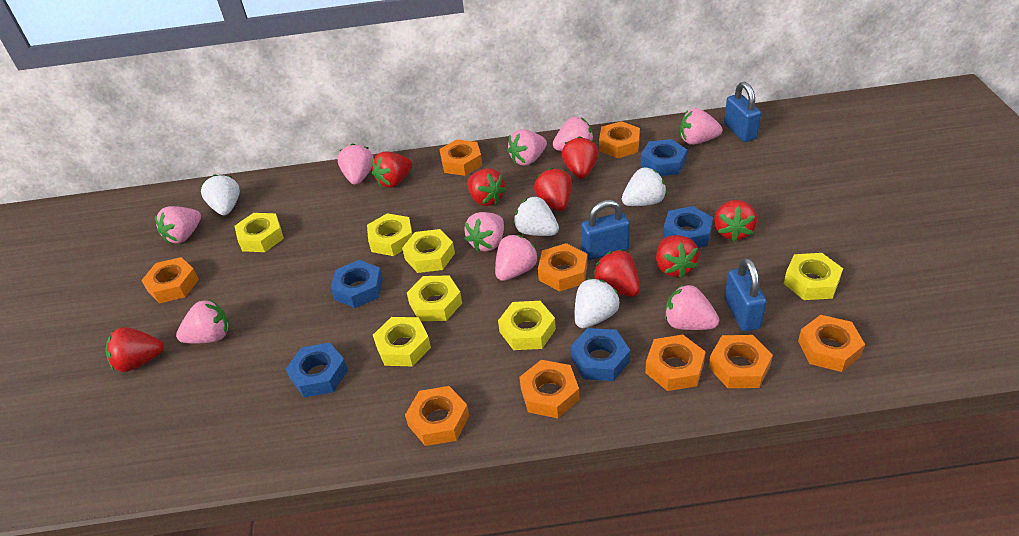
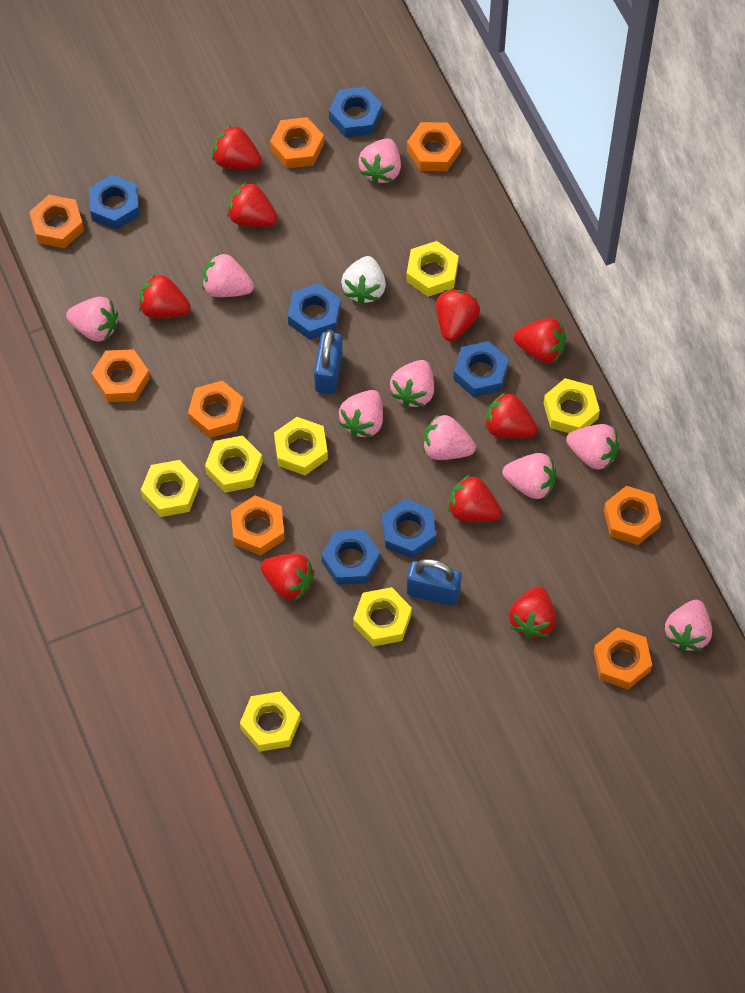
blue nut: [286,343,348,397] [331,260,383,308] [570,328,630,381] [640,139,687,176] [663,206,713,248] = 5 -> [89,175,139,230] [288,283,341,340] [321,530,380,585] [329,87,382,137] [382,498,436,559] [453,341,509,397] = 6
blue padlock: [581,200,630,260] [724,82,761,142] [725,258,767,332] = 3 -> [314,329,343,394] [407,559,462,606] = 2
orange nut: [141,257,199,303] [405,386,469,446] [440,139,482,176] [519,360,580,418] [538,243,588,292] [599,121,640,158] [645,335,706,391] [708,335,773,388] [798,315,865,372] = 9 -> [29,195,84,248] [92,349,150,402] [188,380,244,438] [231,495,285,556] [270,117,324,168] [407,122,461,171] [594,627,652,689] [604,486,661,545] = 8
red strawberry: [105,327,164,372] [372,152,412,188] [467,168,506,206] [534,168,572,211] [562,136,599,179] [593,249,640,297] [656,235,699,278] [714,200,757,242] = 8 -> [139,273,191,318] [212,125,262,169] [227,182,278,227] [261,554,315,601] [436,289,480,341] [448,475,502,522] [485,392,538,438] [509,586,556,639] [514,318,566,363] = 9
white strawberry: [201,175,240,215] [513,196,559,236] [575,278,620,328] [622,167,667,206] = 4 -> [341,256,386,305] = 1

